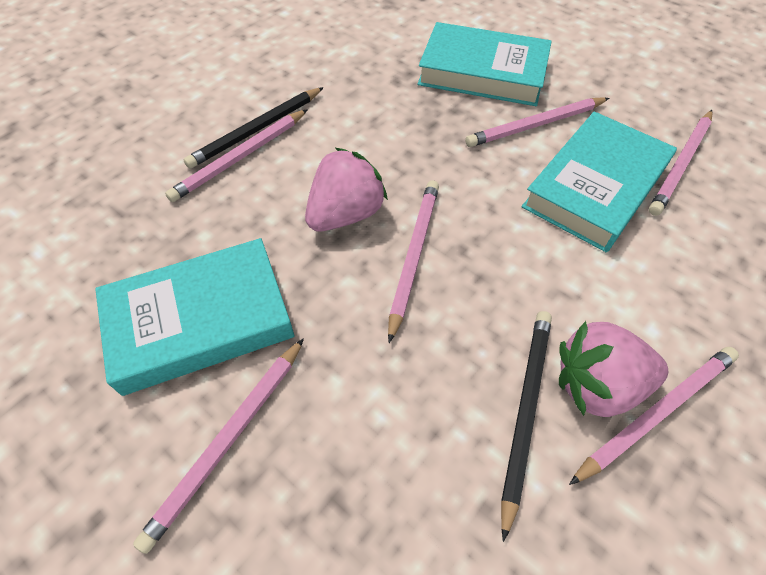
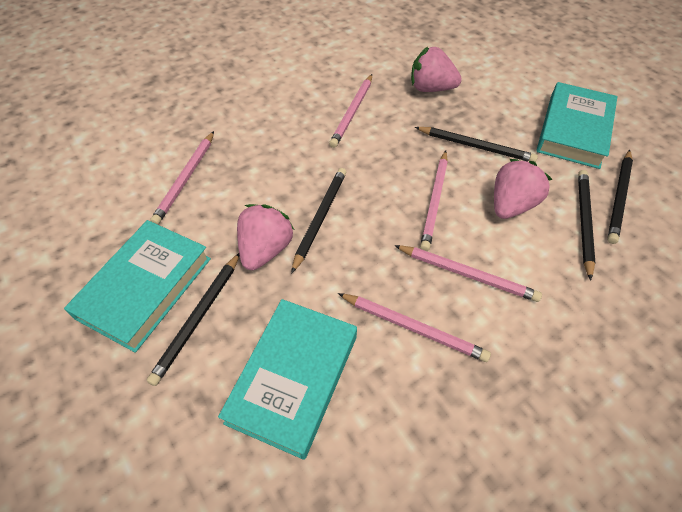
black pencil: [183,87,324,169] [501,311,552,542] = 2 -> [147,253,239,386] [291,168,346,274] [415,127,538,162] [578,170,595,281] [607,150,633,244] = 5
pink pencil: [133,338,304,554] [165,109,308,202] [388,181,439,343] [465,97,609,147] [569,347,739,485] [649,110,713,216] = 6 -> [150,131,214,224] [329,74,372,148] [338,293,491,362] [394,245,542,302] [420,151,448,251] = 5
pink strawberry: [305,147,388,231] [559,321,668,417] = 2 -> [237,204,294,270] [411,47,462,92] [494,159,552,219] = 3

